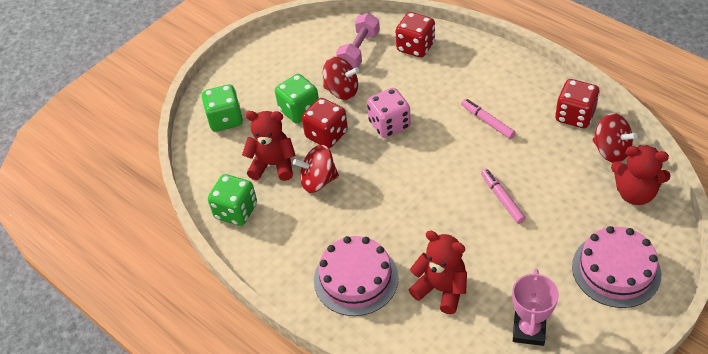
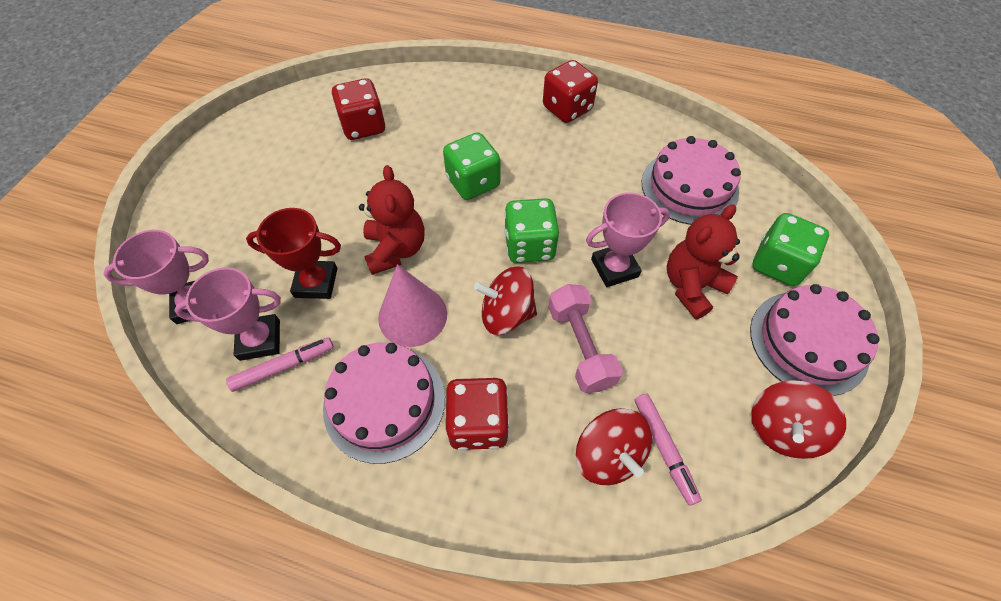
pink cake: [314,236,399,316] [572,226,661,308] = 2 -> [323,342,445,464] [642,136,741,225] [750,284,880,396] = 3
pink cone: none = 0 -> [378,264,447,347] = 1
pink dice: [367,88,411,138] = 1 -> none = 0
pink trophy: [512,269,559,346] = 1 -> [103,230,209,324] [174,267,281,361] [586,193,670,287] = 3
red teddy bear: [242,111,296,181] [409,231,467,314] [611,145,671,205] = 3 -> [359,165,425,275] [667,204,740,319] = 2
red trophy: none = 0 -> [246,208,341,299] = 1

